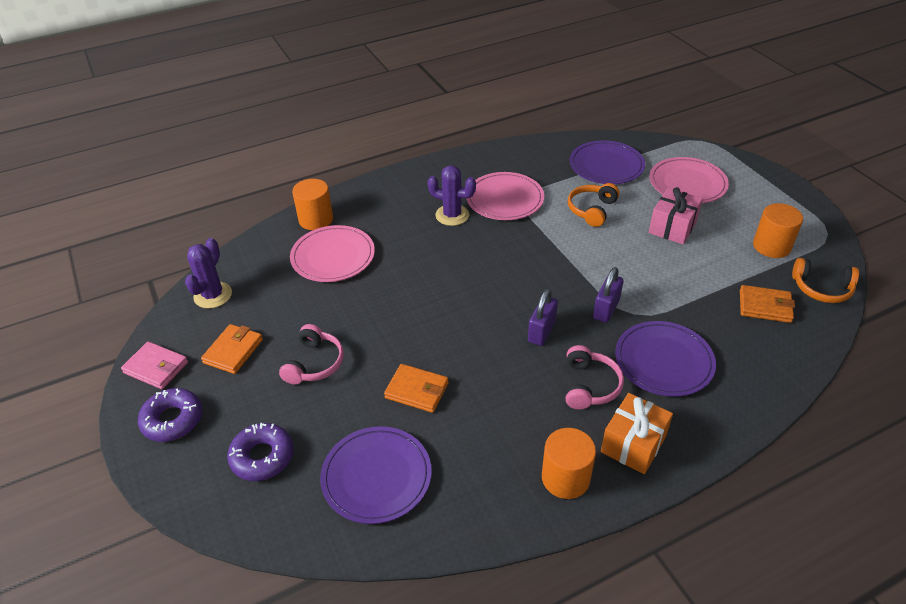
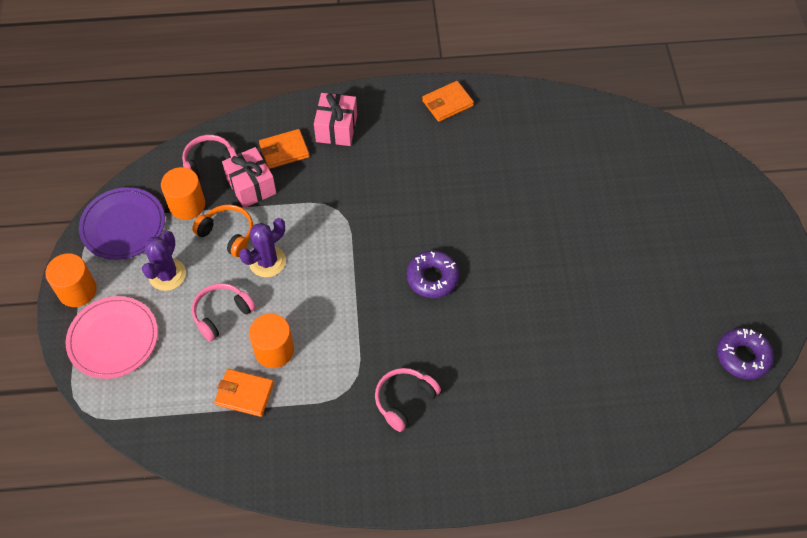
orange gift: [601,393,673,474] = 1 -> none = 0
orange headphones: [568,183,620,227] [792,258,859,303] = 2 -> [192,204,253,257] = 1
pink gift: [649,187,703,244] = 1 -> [222,147,276,208] [314,93,357,146] = 2
pink headphones: [279,324,344,385] [566,345,624,409] = 2 -> [182,135,236,179] [192,283,256,341] [375,368,441,432] = 3
pink plate: [290,225,375,282] [466,172,544,220] [650,157,729,203] = 3 -> [66,296,158,379] = 1
pink wallet: [121,341,188,389] = 1 -> none = 0
purple padlock: [528,289,558,346] [593,267,624,323] = 2 -> none = 0
purple plate: [320,426,432,524] [570,141,645,184] [615,321,716,397] = 3 -> [79,187,165,260] = 1

